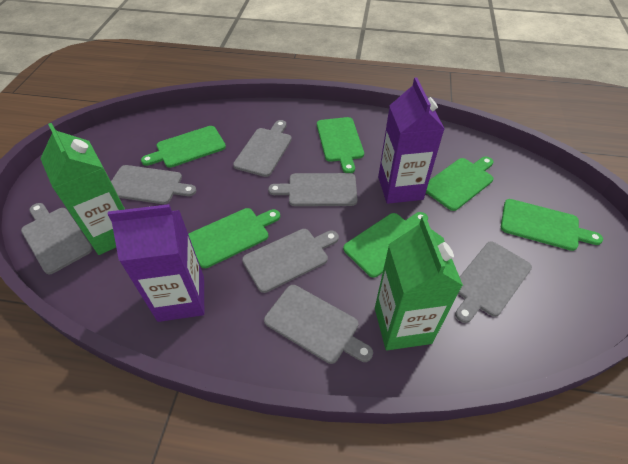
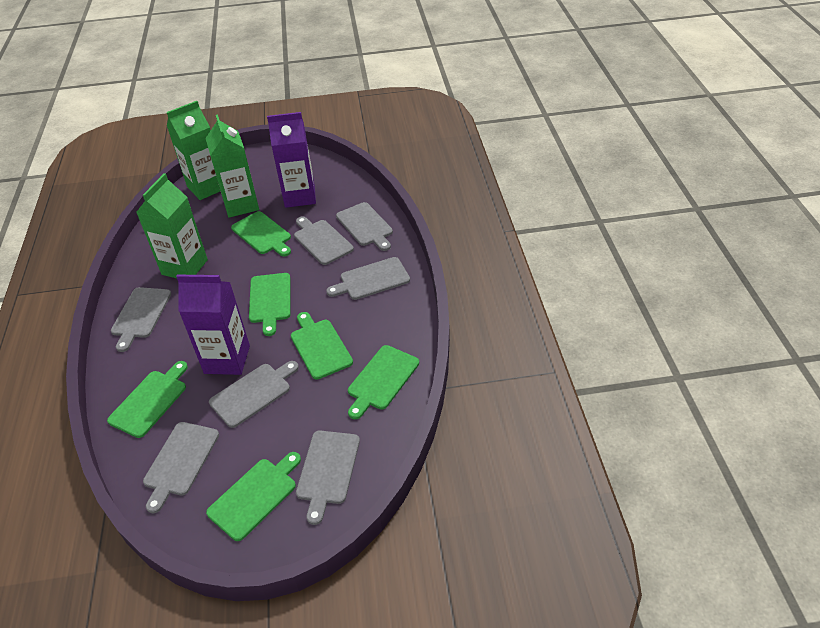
green carton: [40,123,125,255] [375,216,463,350] = 2 -> [136,173,208,278] [167,101,220,200] [206,115,259,218] = 3

